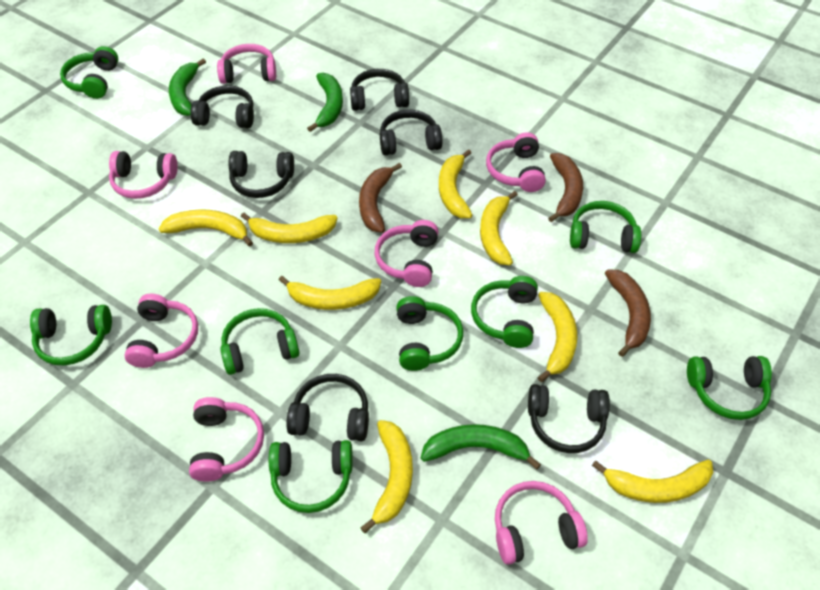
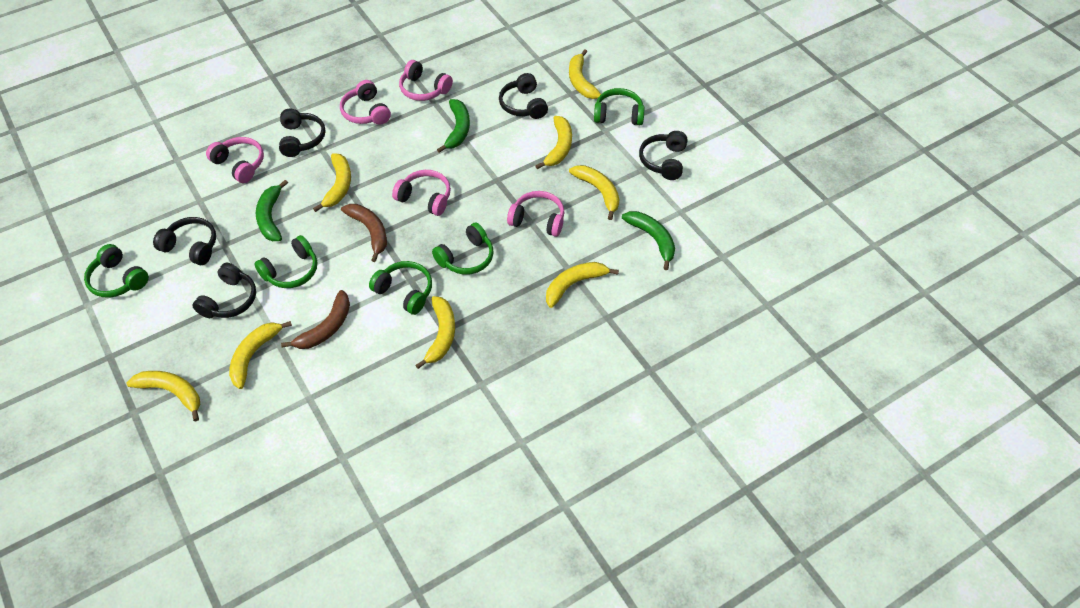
black headphones: [190,85,254,128] [228,151,294,198] [286,374,369,441] [350,69,409,111] [380,110,442,156] [528,384,610,453] = 6 -> [153,217,216,265] [193,263,256,318] [279,109,326,157] [499,73,548,119] [639,131,688,180] = 5
brown banana: [359,163,402,233] [548,153,583,222] [605,270,651,357] = 3 -> [281,290,350,349] [341,204,387,262] = 2
green headphones: [30,305,112,365] [60,46,118,99] [220,308,299,375] [269,440,353,513] [396,296,463,371] [471,276,538,348] [570,201,641,253] [687,356,772,420] = 8 -> [84,244,149,298] [254,235,317,288] [369,261,432,315] [432,222,493,275] [594,88,644,125] = 5
pink headphones: [109,151,178,199] [124,294,198,368] [189,397,264,482] [217,44,276,84] [375,220,439,287] [486,132,546,192] [495,481,588,565] = 7 -> [206,137,264,183] [340,80,391,125] [392,170,451,216] [399,60,453,101] [507,191,564,237] = 5

